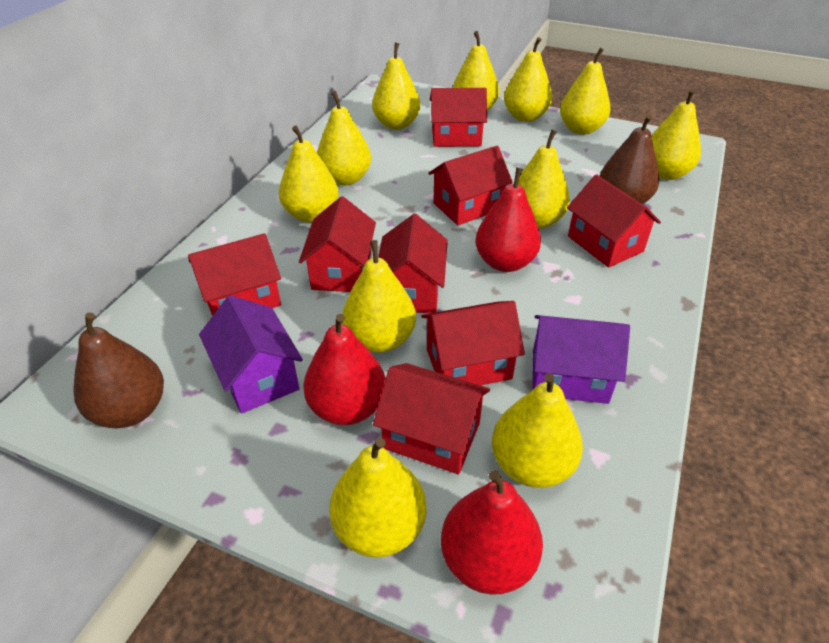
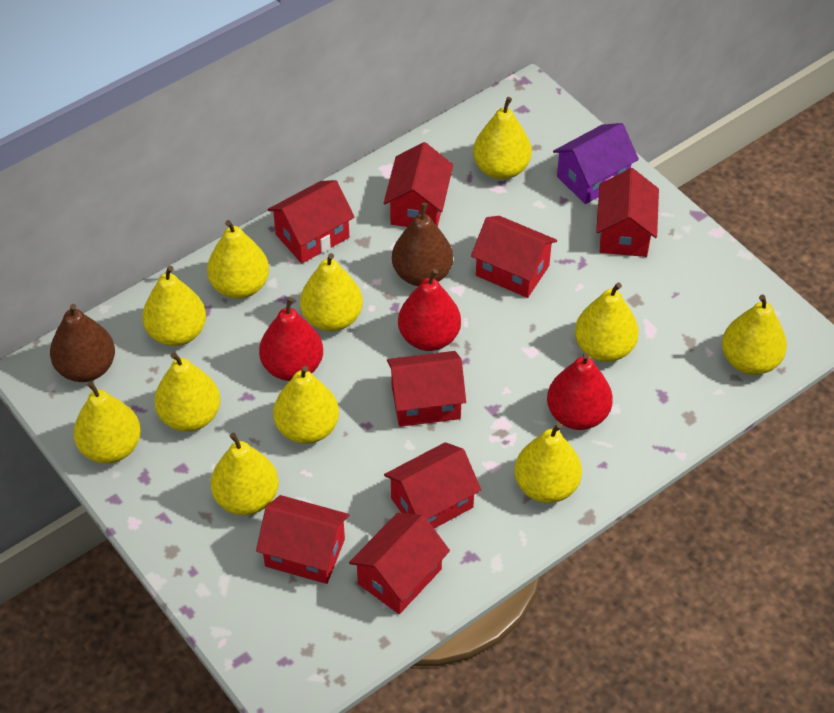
purple house: [199,295,303,414] [533,315,630,404] = 2 -> [553,123,639,204] = 1

